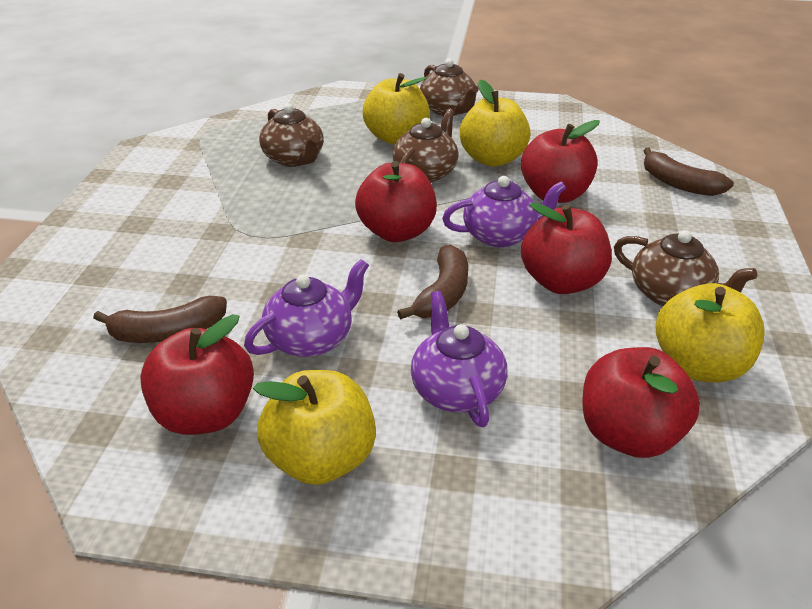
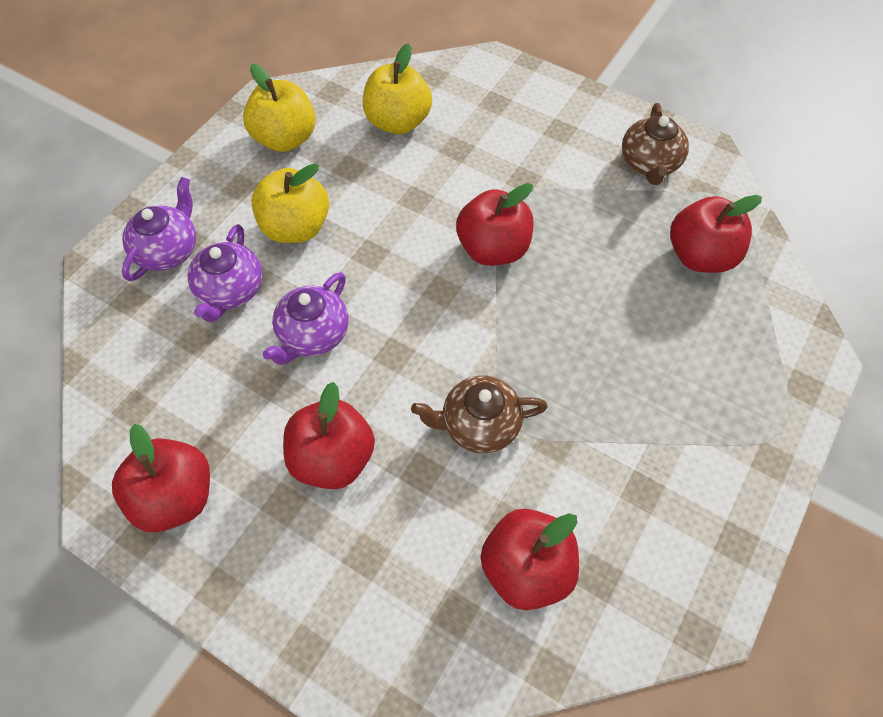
brown banana: [93,296,227,343] [397,245,468,319] [643,148,734,196] = 3 -> none = 0
brown teapot: [259,103,324,167] [393,108,459,182] [420,58,479,116] [614,230,757,306] = 4 -> [411,376,548,453] [622,103,689,185] = 2
yellow apple: [253,370,376,485] [363,73,430,145] [460,80,531,167] [656,283,764,383] = 4 -> [243,64,316,152] [251,163,329,243] [363,43,432,134] = 3

